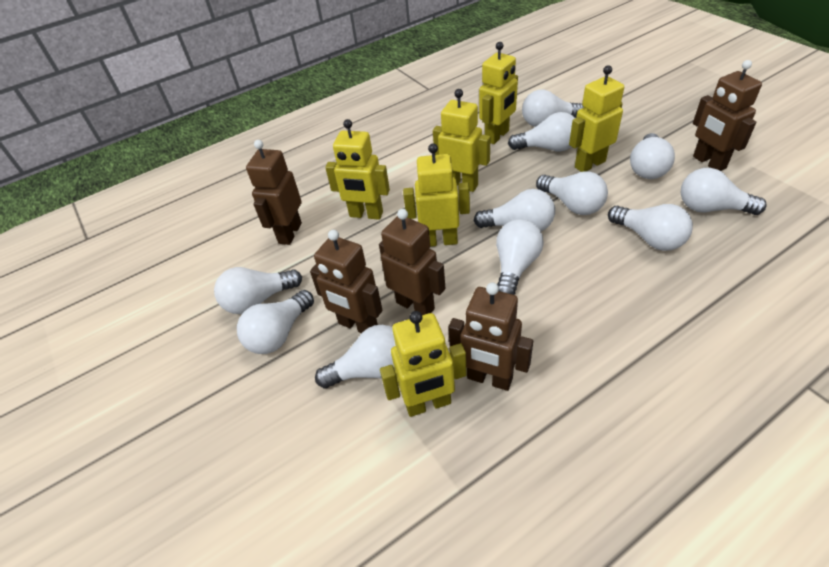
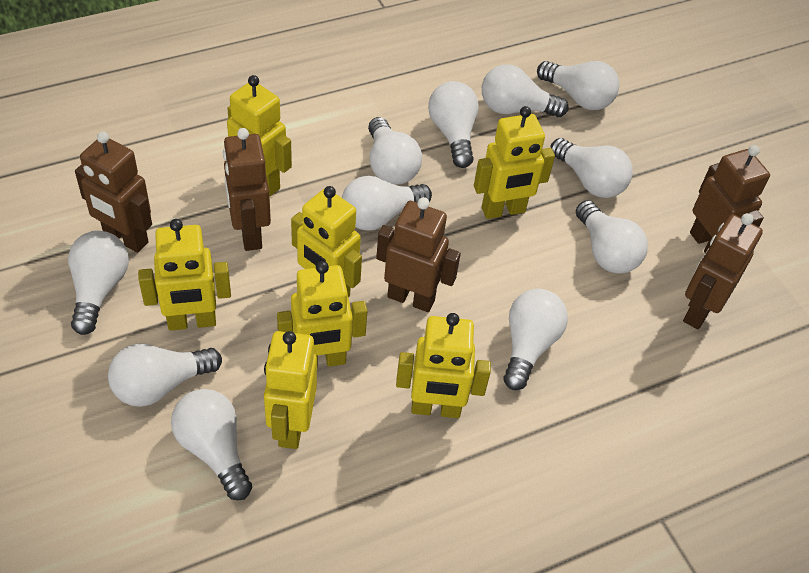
yellow robot: [325,119,390,220] [380,311,467,417] [403,143,470,247] [433,89,490,192] [479,42,518,144] [569,65,624,172] = 6 -> [138,219,231,331] [227,75,292,197] [264,331,317,449] [277,261,367,367] [291,186,362,297] [396,313,491,418] [474,106,555,219] = 7

